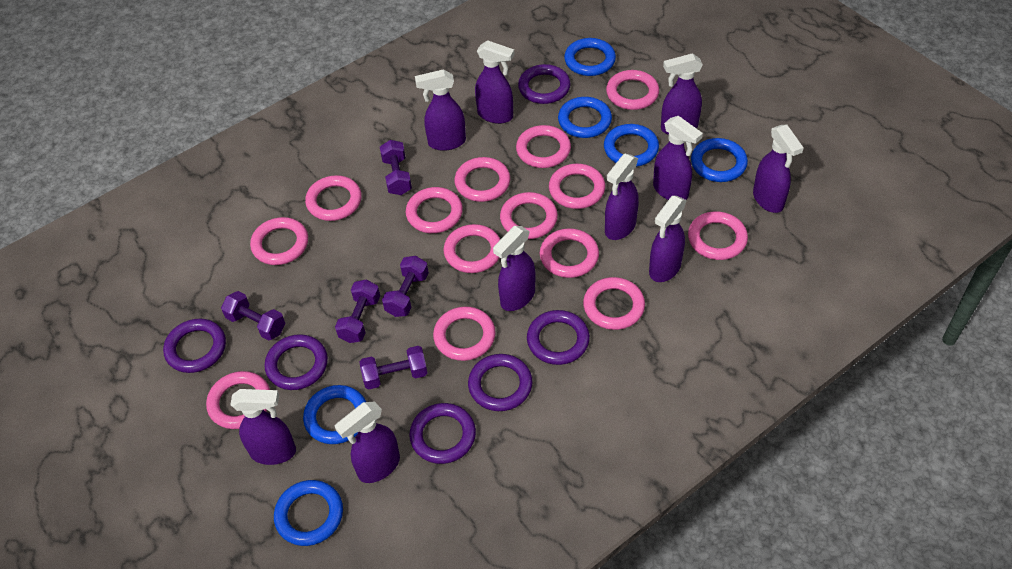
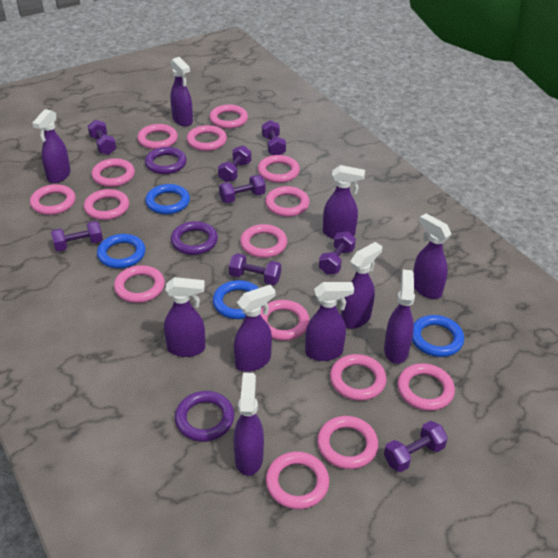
blue ring: [274,480,343,546] [303,385,366,444] [558,97,612,138] [564,38,616,76] [604,124,659,167] [691,138,748,182] = 6 -> [97,234,145,269] [145,184,190,214] [213,280,262,319] [412,315,464,357] = 4
pink ring: [206,371,270,429] [250,217,308,265] [305,175,362,221] [406,187,463,233] [433,307,496,361] [444,224,501,273] [455,157,510,202] [500,192,558,239] [516,125,571,168] [540,228,599,278] [549,164,605,209] [583,277,645,330] [606,70,659,110] [688,211,748,260] = 14 -> [30,184,75,215] [84,189,129,220] [91,158,135,187] [114,265,165,303] [137,124,178,150] [187,125,227,151] [209,105,248,129] [240,224,287,258] [258,155,300,183] [260,300,310,341] [265,186,310,217] [266,452,329,509] [317,416,378,469] [330,354,386,401] [397,363,455,411] = 15
purple dumbbell: [221,291,285,341] [335,280,380,343] [360,346,427,389] [380,140,412,195] [382,256,429,317] = 5 -> [51,221,103,251] [88,120,116,155] [218,145,251,182] [219,175,266,203] [229,253,281,285] [262,120,286,155] [319,231,356,275] [384,421,448,472] = 8
purple ring: [163,319,226,373] [265,334,328,390] [409,403,476,464] [468,354,533,411] [518,64,571,104] [527,310,590,365] = 6 -> [145,147,187,174] [171,221,218,255] [175,391,234,442] = 3

